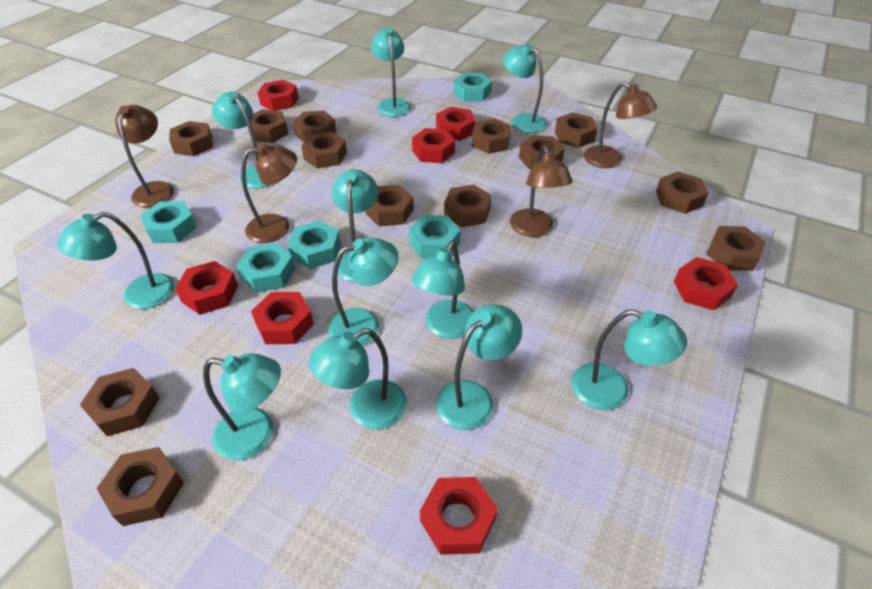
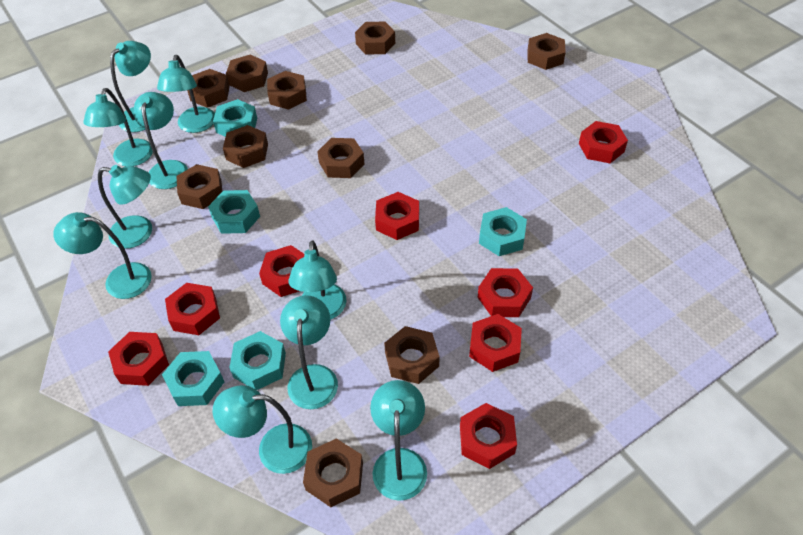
brown lamp: [115,105,174,207] [241,143,297,243] [510,146,573,237] [584,82,657,168] = 4 -> none = 0
brown nut: [80,368,159,436] [96,447,184,526] [169,121,213,156] [250,109,288,143] [292,111,336,143] [301,132,347,168] [365,185,414,226] [444,185,492,227] [472,118,512,154] [519,135,565,169] [555,112,598,148] [656,172,708,214] [706,226,766,271] = 13 -> [176,164,222,209] [187,69,230,108] [223,125,268,168] [226,55,268,92] [267,71,307,110] [303,438,363,507] [317,138,364,178] [355,21,395,55] [384,326,440,384] [528,33,566,70] = 10
red nut: [175,261,238,315] [251,292,314,344] [258,80,299,111] [412,128,455,163] [420,477,498,555] [436,107,476,141] [674,257,738,310] = 7 -> [108,332,169,386] [165,283,220,335] [259,245,304,297] [375,192,419,240] [460,403,517,469] [469,314,522,372] [477,268,533,317] [579,121,628,163] = 8
turquoise lamp: [57,212,175,309] [203,353,281,460] [212,91,270,189] [308,328,407,429] [328,237,398,346] [332,169,378,283] [371,28,411,117] [411,241,474,339] [436,304,522,430] [503,44,547,133] [571,309,687,410] = 11 -> [53,212,152,299] [83,88,153,166] [98,165,152,249] [110,41,151,132] [134,92,188,189] [157,55,215,133] [213,385,312,474] [280,295,338,409] [288,240,346,320] [370,380,427,501] = 10

